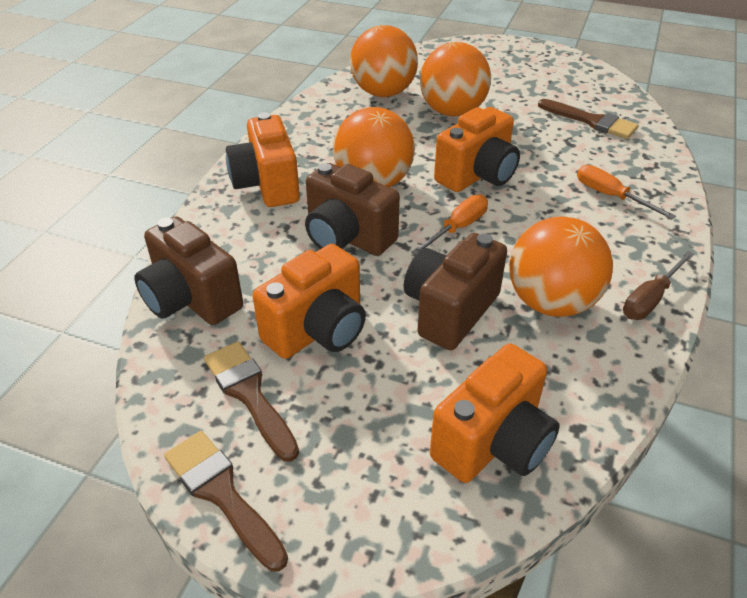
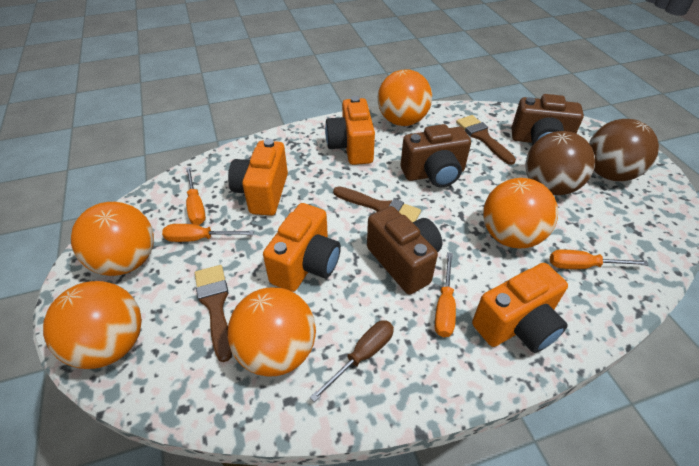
brown ball: none = 0 -> [525,131,595,195] [589,119,659,181] = 2
orange ball: [333,107,415,188] [350,25,418,97] [420,42,491,116] [509,217,613,317] = 4 -> [43,281,142,369] [70,202,154,276] [228,287,316,377] [378,69,432,126] [483,178,558,248] = 5
orange screwdriver: [411,195,488,255] [577,165,676,219] = 2 -> [162,224,254,242] [186,167,206,225] [435,252,456,337] [550,250,649,269] = 4

